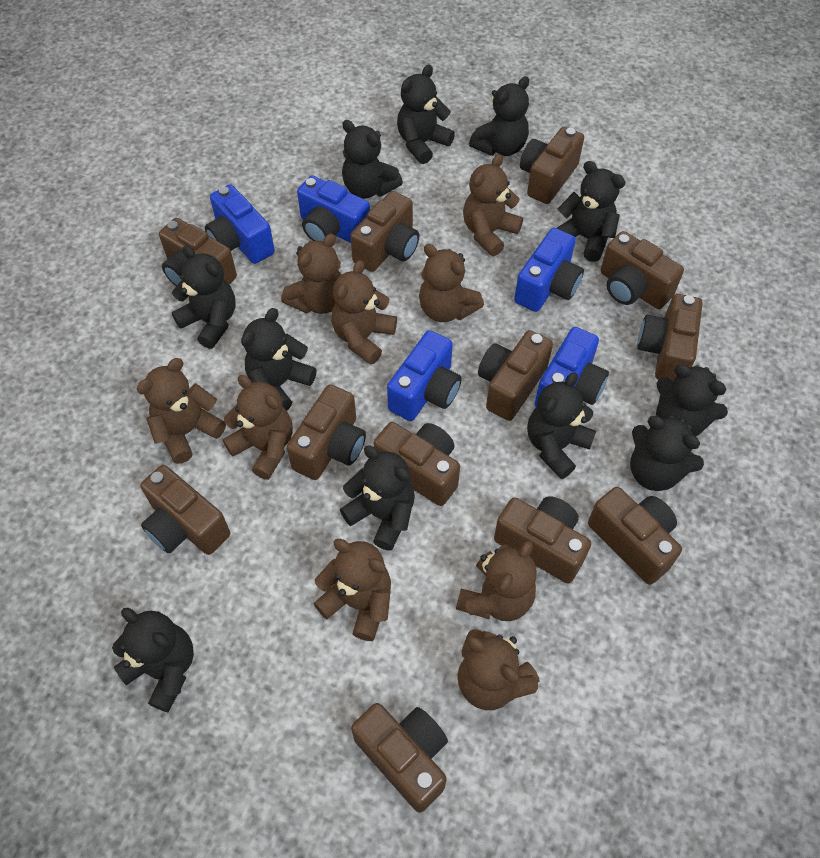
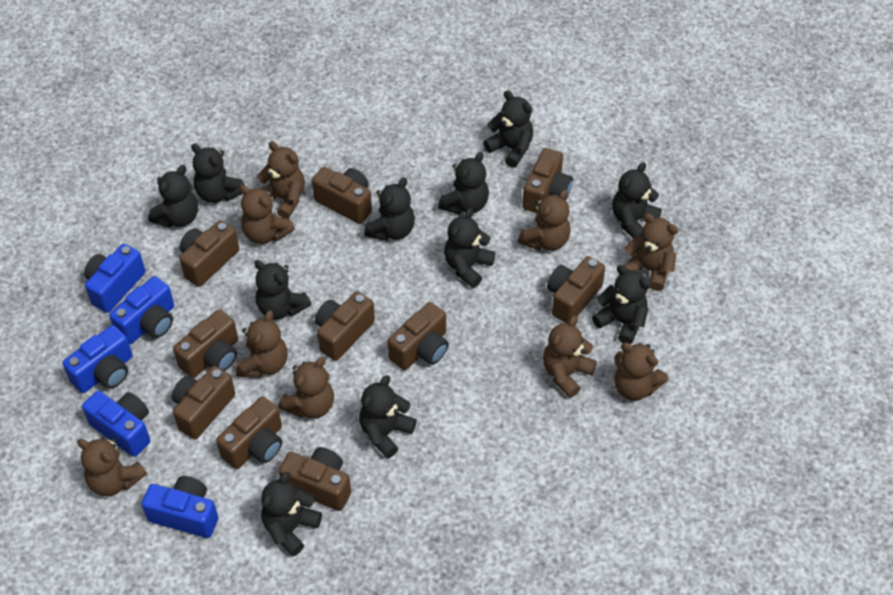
brown camera: [140,465,230,555] [159,218,237,286] [287,385,366,480] [350,191,419,272] [351,703,448,813] [373,422,460,506] [478,330,553,421] [494,496,591,583] [520,127,584,204] [588,487,682,585] [601,231,684,309] [637,294,703,382] = 12 -> [172,366,235,439] [173,309,238,378] [179,220,239,287] [216,397,282,469] [279,447,351,511] [312,167,372,224] [315,291,375,361] [388,302,449,370] [522,148,573,214] [547,256,605,323] = 10

